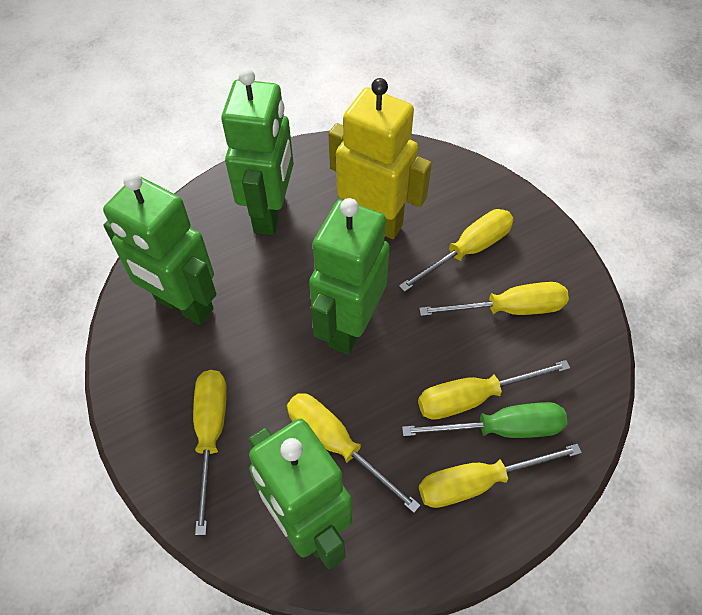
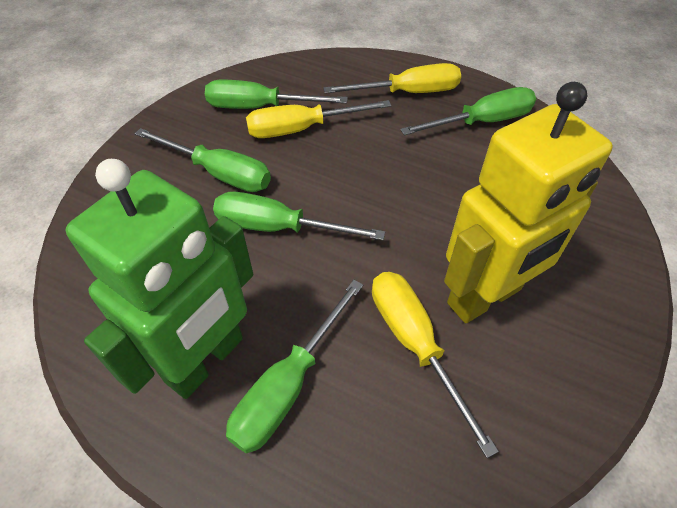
green robot: [103,172,216,325] [221,68,294,235] [249,419,352,569] [309,198,390,354] = 4 -> [66,159,253,399] = 1
green screwdriver: [402,402,567,438] = 1 -> [135,128,271,192] [205,80,348,109] [213,191,385,240] [226,280,363,454] [400,87,536,136] = 5
yellow screwdriver: [193,370,227,535] [287,393,421,513] [399,209,513,292] [418,360,570,420] [419,282,569,316] [419,444,582,508] = 6 -> [246,100,391,138] [323,63,461,94] [372,272,499,458] = 3

